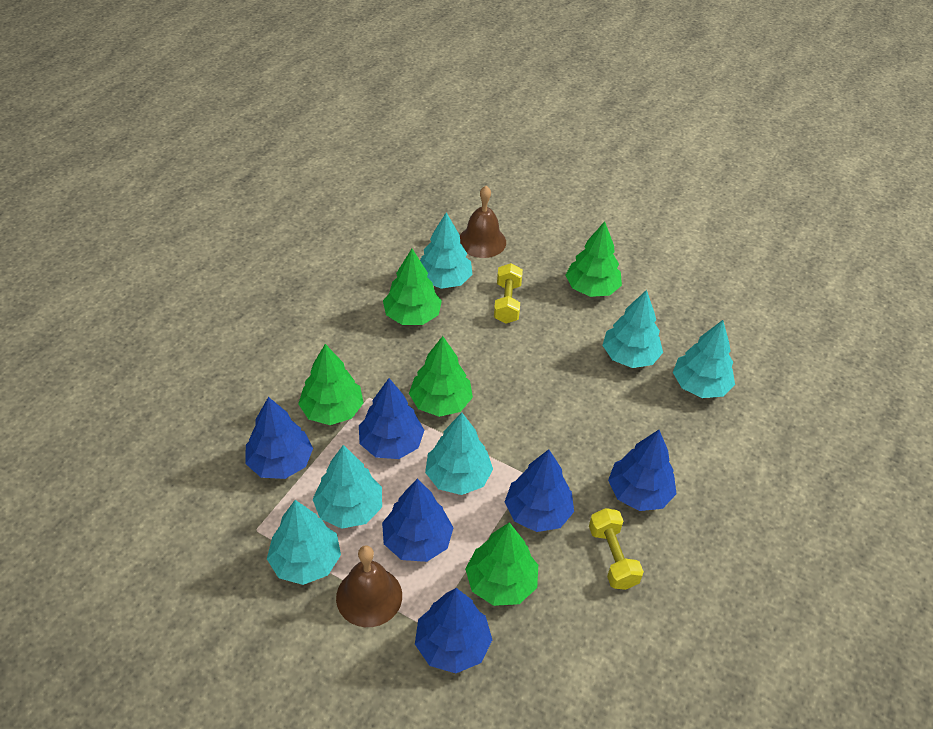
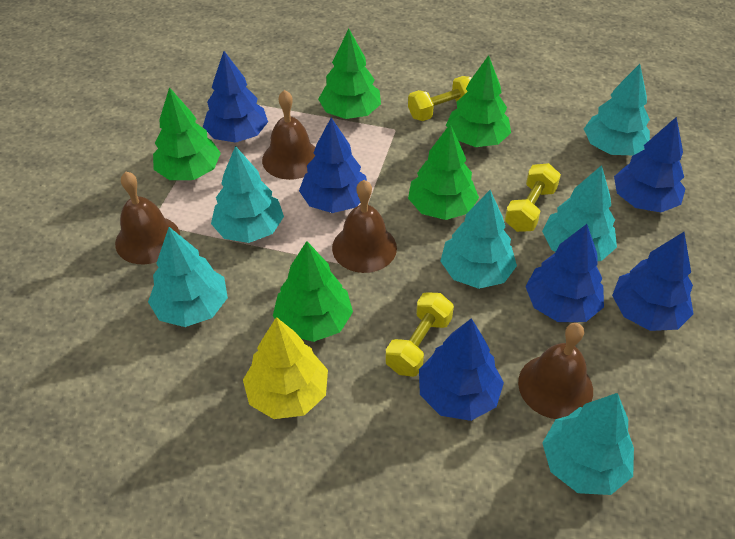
brown bell: [336,545,402,627] [460,186,506,258] = 2 -> [115,172,180,264] [262,90,315,180] [332,180,397,273] [518,323,593,419] = 4
yellow dumbbell: [494,263,523,324] [589,508,644,590] = 2 -> [385,292,454,377] [408,76,472,121] [505,163,561,232] = 3
yellow tree: none = 0 -> [243,317,328,419] = 1

